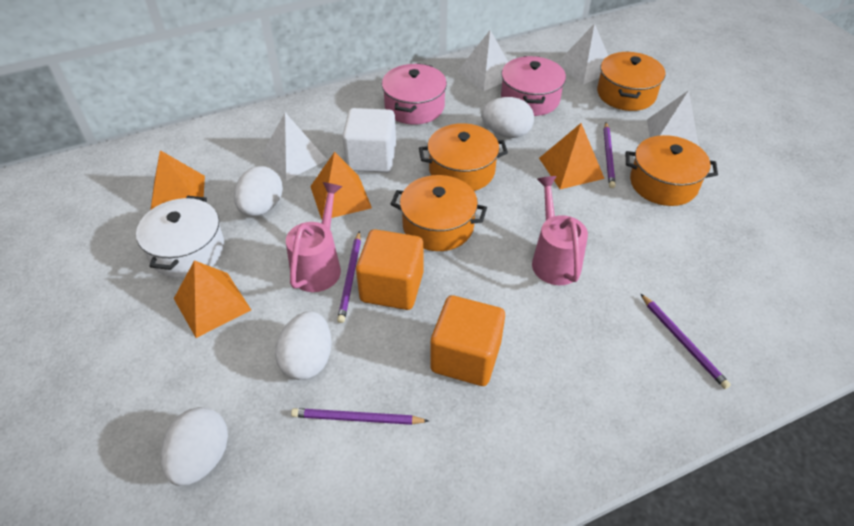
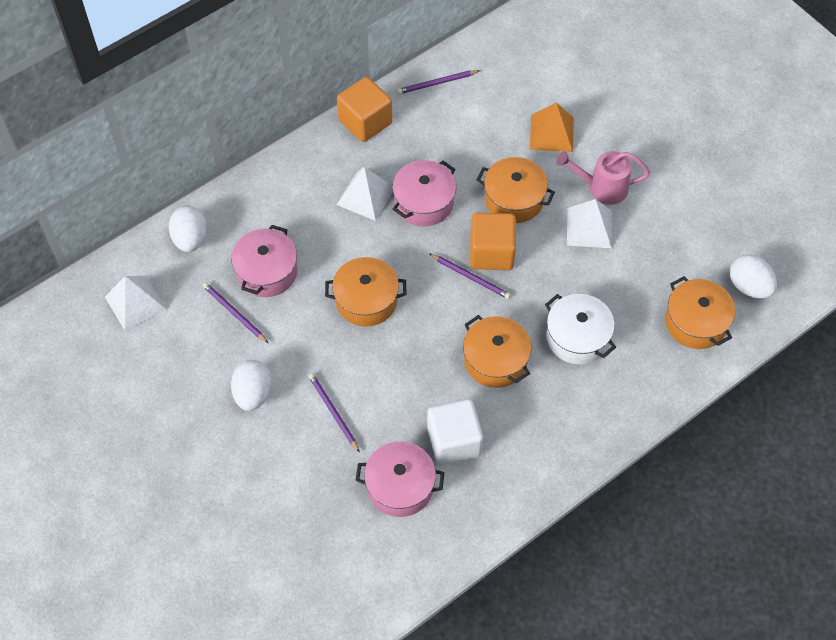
orange pyramid: [150,150,205,210] [174,260,251,338] [310,152,372,219] [539,123,605,189] = 4 -> [530,102,574,152] = 1
pink pot: [382,63,447,125] [501,56,566,116] = 2 -> [231,225,298,297] [355,441,445,517] [392,160,456,226] = 3
pink watering can: [286,182,342,292] [532,176,588,285] = 2 -> [556,151,650,205] = 1
white egg: [160,407,228,486] [234,166,283,216] [275,311,332,380] [481,97,534,138] = 4 -> [169,206,207,252] [231,360,272,411] [730,254,777,299] = 3
white pyramid: [261,113,327,181] [457,30,508,91] [557,23,608,85] [647,90,699,146] = 4 -> [105,276,167,331] [337,167,393,221] [567,199,612,248] = 3

